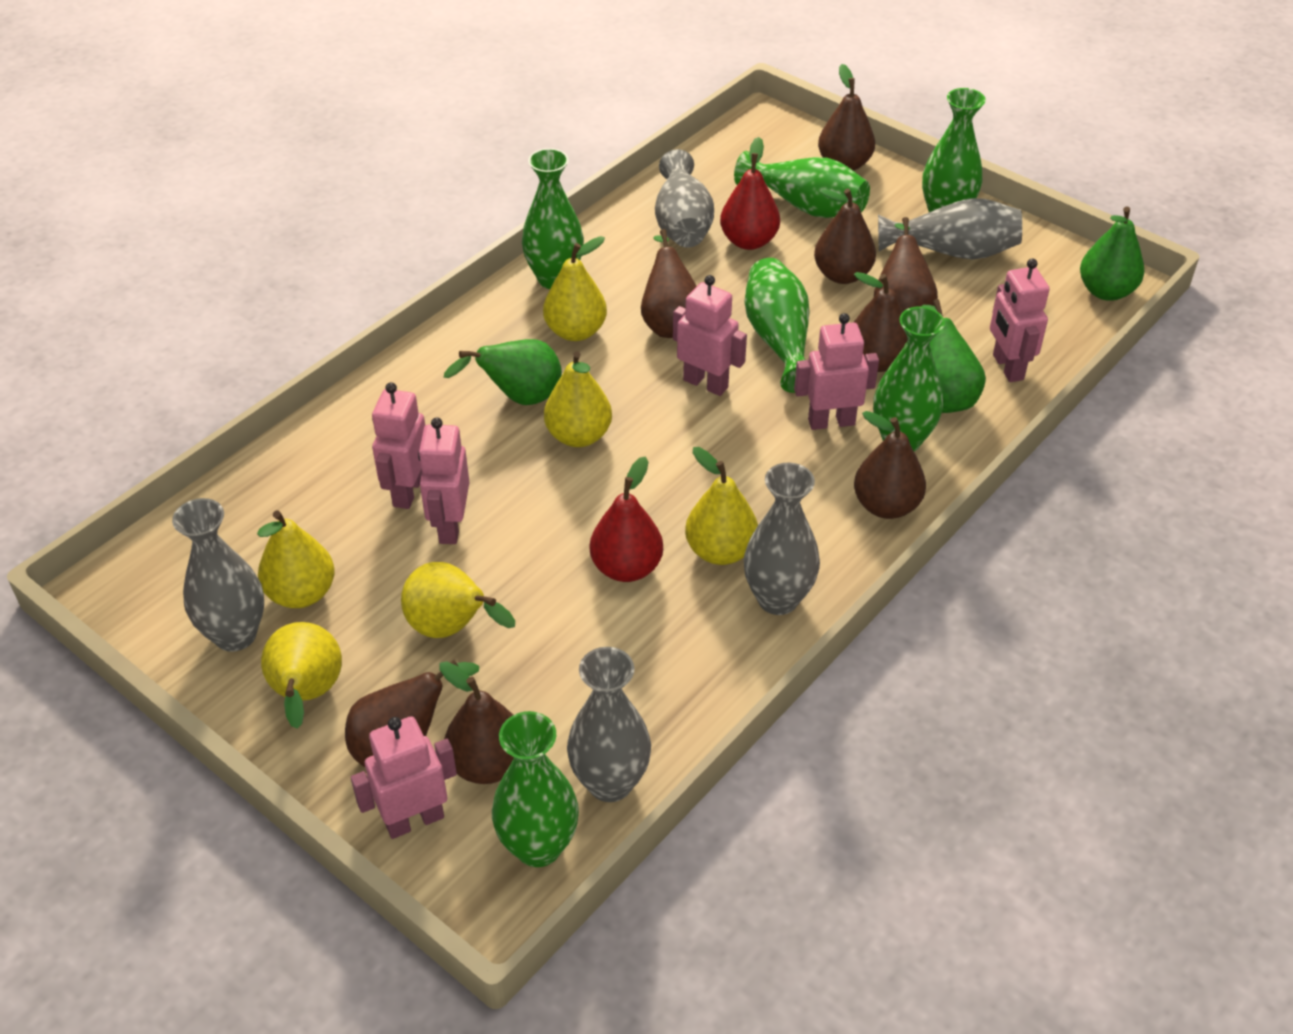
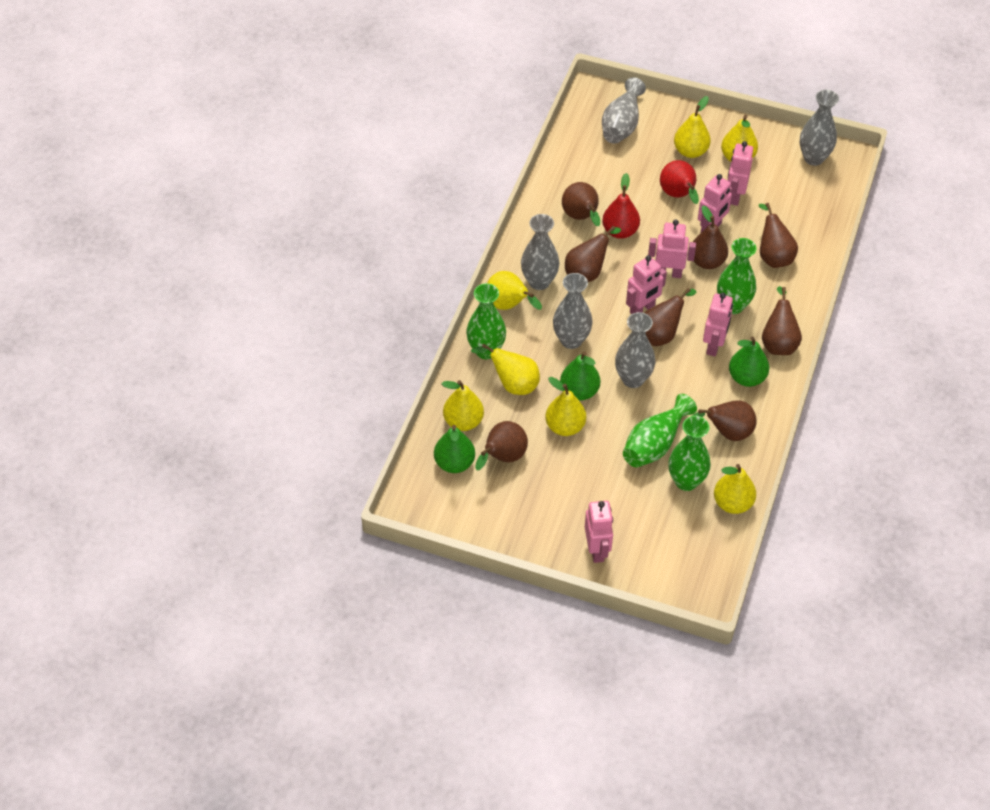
green vase: [492,711,579,867] [522,148,584,289] [734,151,870,218] [745,258,810,393] [873,306,945,452] [922,88,986,212] = 6 -> [466,283,506,359] [623,394,697,467] [668,416,711,491] [717,238,757,314] = 4
yellow pear: [257,511,335,608] [261,622,342,729] [401,562,515,638] [543,236,607,341] [544,351,612,447] [685,447,758,565] = 6 -> [442,380,484,431] [471,343,540,395] [487,271,542,310] [545,377,586,436] [674,96,711,158] [714,464,756,514] [721,115,758,162] = 7

